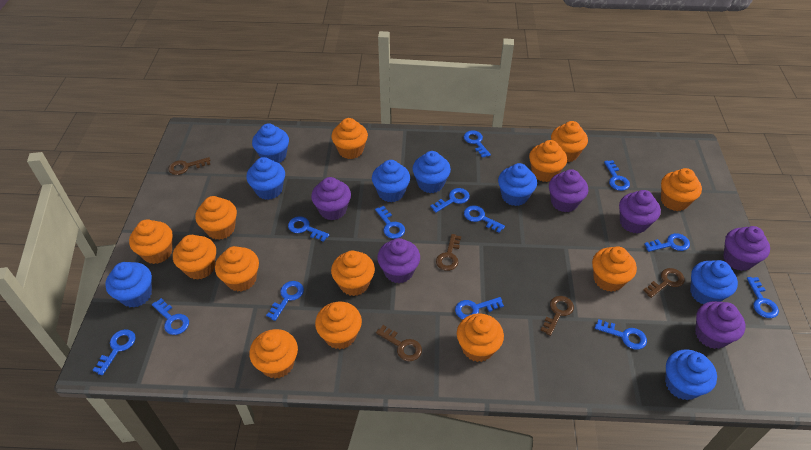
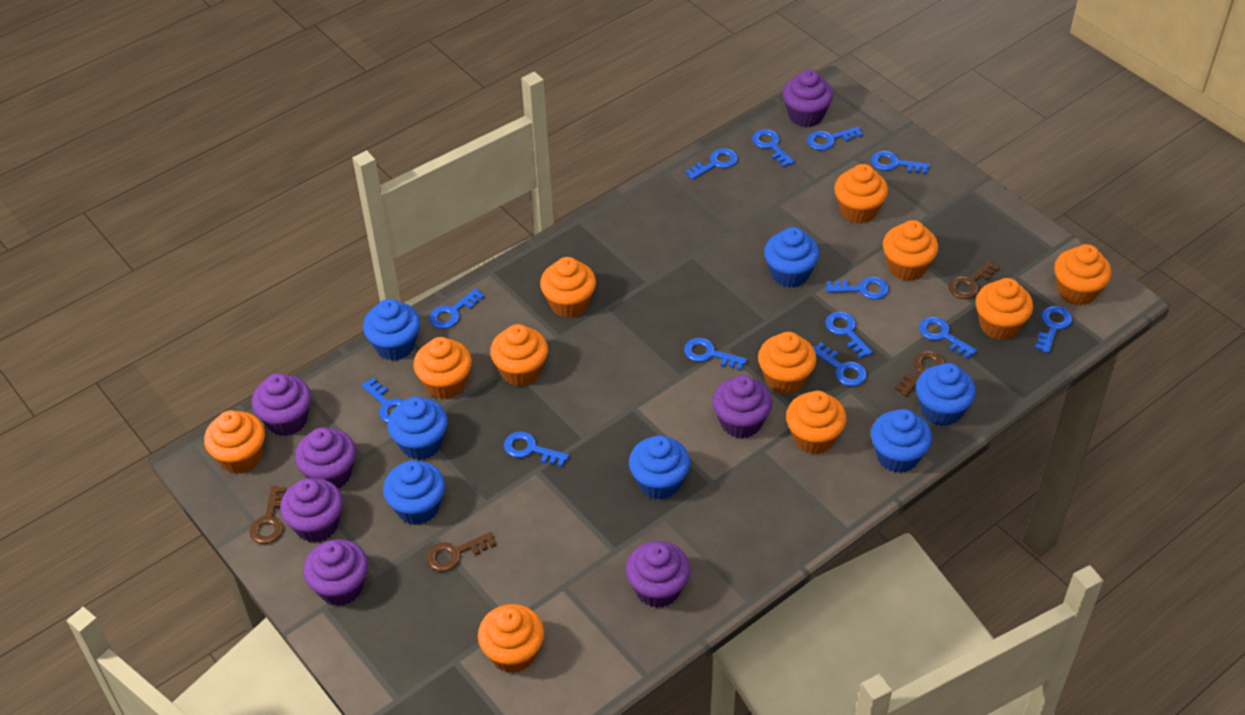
blue cupcake: [105,262,152,308] [246,157,285,200] [252,123,289,163] [372,160,410,202] [412,151,451,193] [498,163,537,206] [665,349,717,400] [690,260,738,304] = 8 -> [363,299,420,360] [383,460,445,525] [388,397,448,460] [629,435,690,500] [764,227,820,288] [871,409,932,473] [916,363,976,426] = 7
brown key: [168,157,210,175] [376,325,422,361] [436,234,461,271] [541,296,574,336] [643,268,685,298] = 5 -> [250,486,286,544] [426,532,496,572] [895,351,945,396] [949,260,999,299] = 4
orange cupcake: [129,219,173,264] [173,235,216,280] [195,196,237,240] [215,246,259,292] [249,329,298,379] [315,302,362,349] [331,118,368,159] [331,251,375,296] [457,313,504,362] [529,140,567,182] [551,121,588,162] [592,246,637,292] [661,168,702,211] = 13 -> [204,410,265,474] [413,337,472,399] [478,604,544,673] [490,324,548,386] [540,257,596,318] [758,332,817,394] [786,391,847,454] [834,164,888,224] [883,220,938,281] [976,278,1033,340] [1054,244,1112,306] = 11
purple cupcake: [311,177,351,220] [377,238,420,283] [549,169,588,212] [619,190,661,234] [695,301,745,349] [723,226,770,271] = 6 -> [252,373,311,436] [280,478,343,543] [295,427,356,488] [303,539,368,606] [626,541,690,608] [712,375,772,439] [783,69,833,127] = 7

